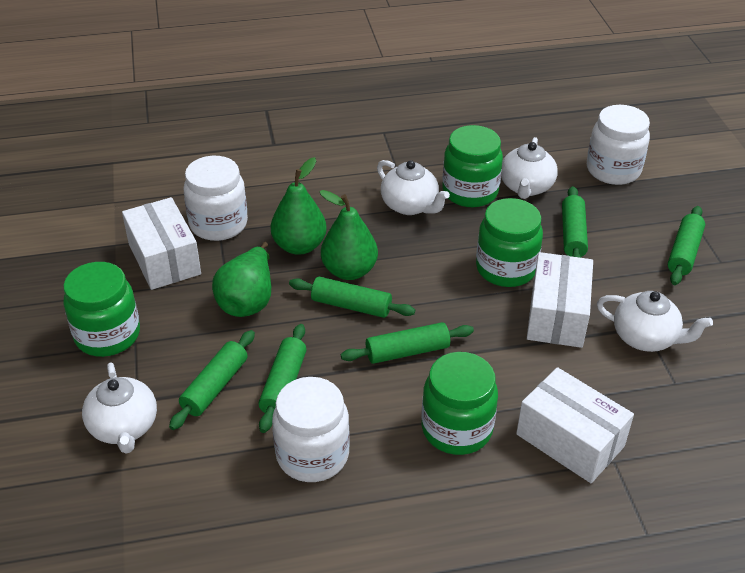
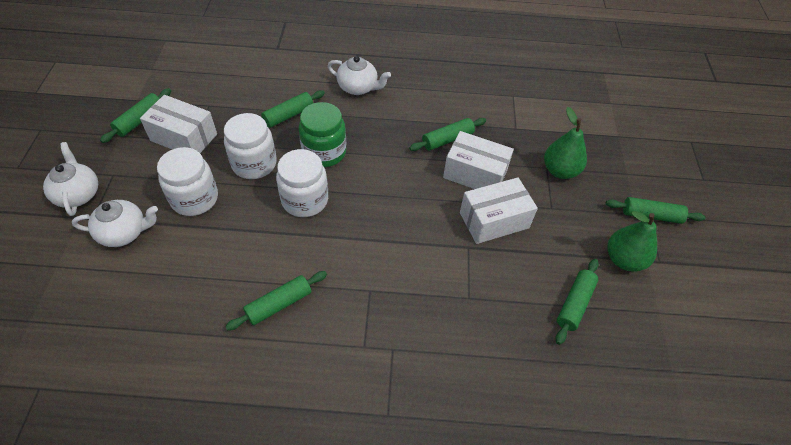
green jar: [63,262,140,357] [422,352,498,455] [442,125,503,207] [476,198,543,287] = 4 -> [299,102,346,167] = 1
green pear: [212,242,271,317] [271,157,327,255] [319,190,378,280] = 3 -> [544,107,587,179] [608,211,657,272] = 2
white teapot: [82,362,157,454] [377,160,450,215] [501,137,558,199] [597,291,713,352] = 4 -> [43,142,98,216] [72,200,158,247] [328,56,391,95] = 3

